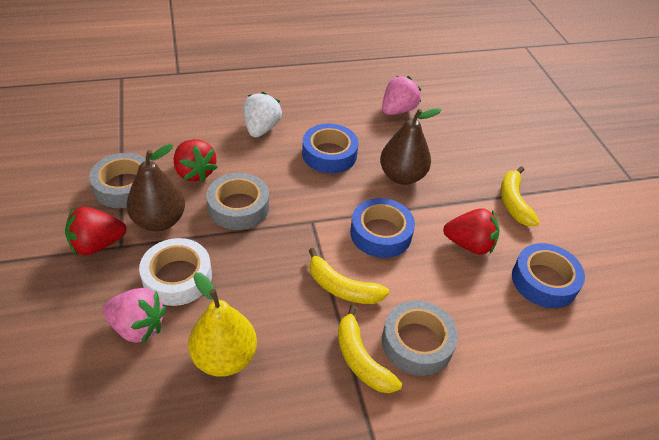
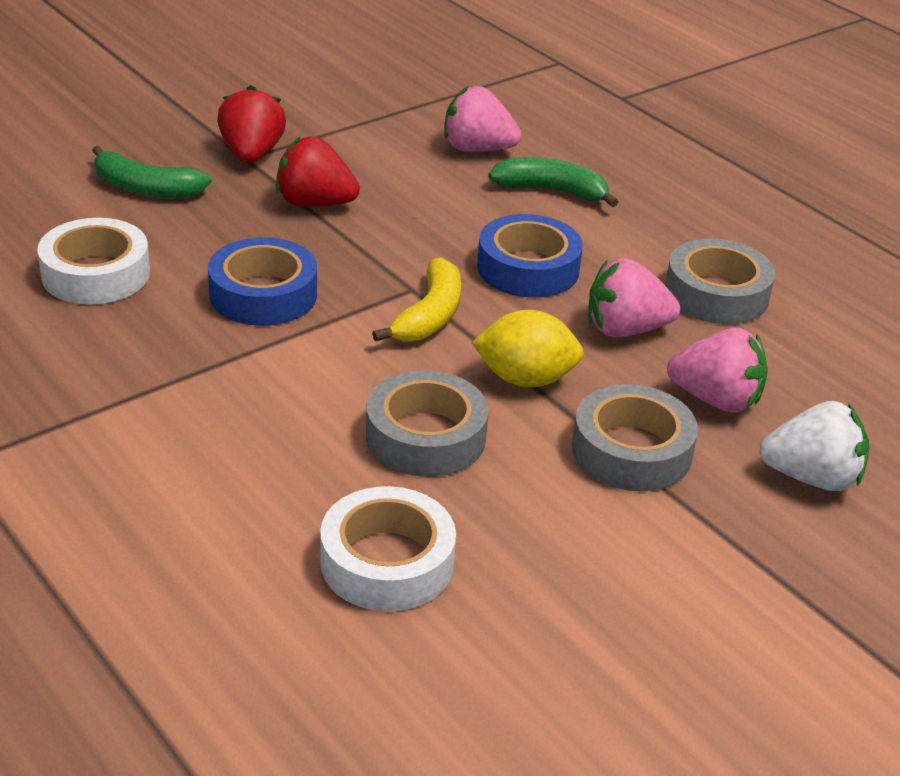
blue tape: [302,124,359,173] [350,198,415,258] [512,243,585,308] = 3 -> [208,237,317,326] [477,214,583,298] = 2
brown pear: [126,144,185,231] [380,108,441,185] = 2 -> none = 0
green banana: none = 0 -> [92,146,212,198] [488,157,618,207] = 2
pink strawberry: [103,288,166,343] [382,76,421,115] = 2 -> [444,86,521,152] [588,258,680,338] [667,328,768,413] = 3
red strawberry: [65,207,126,255] [174,139,218,182] [443,208,500,255] = 3 -> [217,85,286,163] [276,136,360,207] = 2
white tape: [139,238,212,306] = 1 -> [37,218,150,304] [320,486,456,611] = 2
yellow banana: [309,248,389,304] [338,305,402,393] [501,166,539,226] = 3 -> [372,258,461,342] = 1
yellow lemon: none = 0 -> [472,310,584,387] = 1
yellow pear: [188,272,257,377] = 1 -> none = 0

